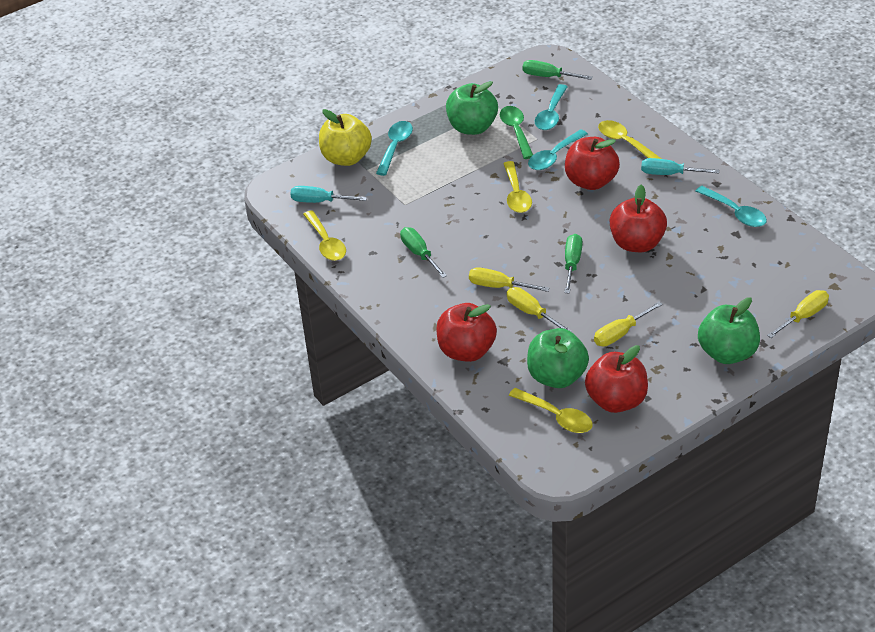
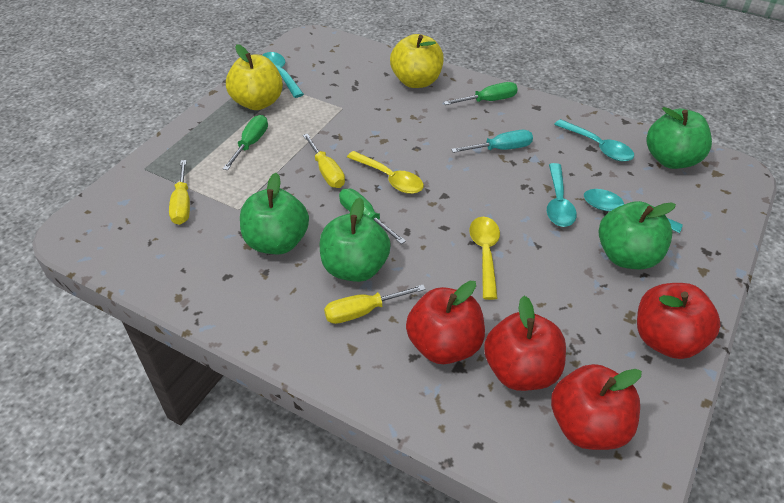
green apple: [446,81,498,135] [527,328,589,388] [698,297,760,364] = 3 -> [240,173,309,254] [320,198,391,282] [599,201,676,269] [646,107,712,169] = 4
green spoon: [500,106,533,159] = 1 -> none = 0
turquoise screwdriver: [290,186,367,203] [641,158,719,175] = 2 -> [451,130,533,153] = 1
yellow apple: [319,109,372,166] = 1 -> [226,44,283,110] [390,34,444,88] = 2
yellow screwdriver: [469,267,549,292] [507,287,572,332] [594,301,663,346] [767,290,829,338] = 4 -> [169,160,190,225] [303,134,345,188] [324,285,426,324] = 3
yellow spoon: [303,210,346,261] [503,161,532,213] [509,388,593,433] [598,120,662,159] = 4 -> [347,151,424,194] [469,217,500,300] = 2

